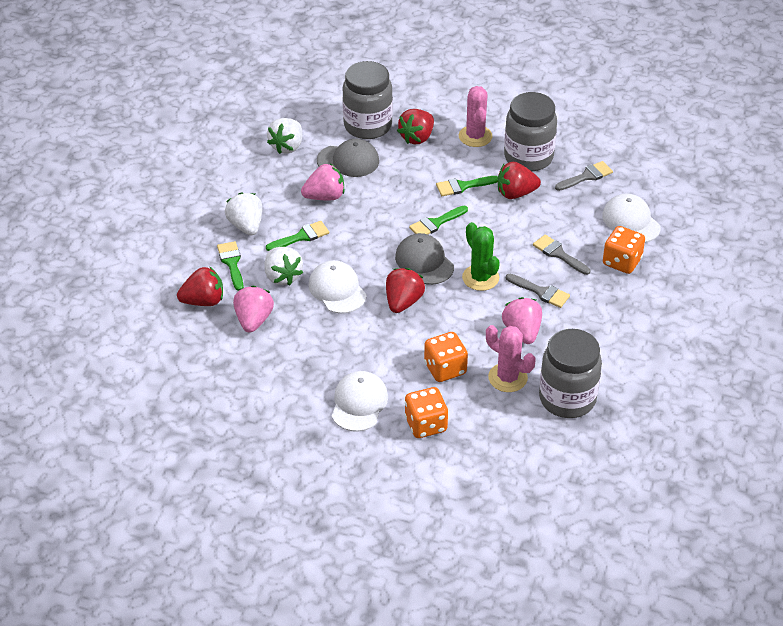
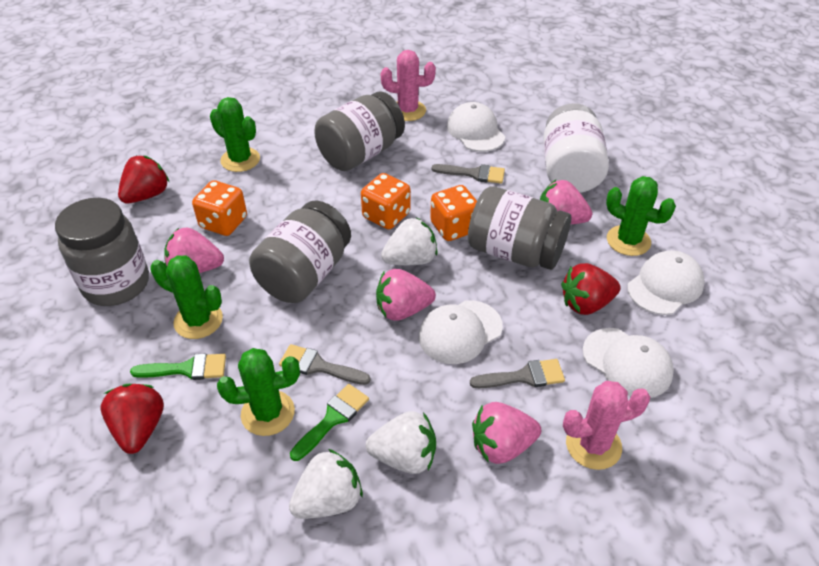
green brush: [217,241,244,291] [266,221,329,251] [409,206,468,234] [436,176,498,196] = 4 -> [130,353,226,380] [290,384,369,461] = 2
green cactus: [462,222,500,291] = 1 -> [151,255,223,339] [210,97,260,172] [217,348,300,436] [606,176,676,256] = 4
grey cap: [317,139,379,177] [395,233,454,285] = 2 -> none = 0
grey jar: [342,61,393,139] [504,92,557,171] [539,329,602,418] = 3 -> [55,198,149,306] [249,200,351,303] [314,91,405,171] [468,186,571,270] = 4
pink strawberry: [233,285,274,333] [301,164,344,200] [502,297,542,344] = 3 -> [164,228,224,273] [376,269,436,321] [472,402,541,464] [540,180,592,224] = 4
red strawberry: [177,266,223,306] [386,268,425,313] [397,109,434,144] [498,162,541,199] = 4 -> [101,384,164,454] [118,156,169,204] [561,263,621,315] = 3
white cap: [308,260,367,314] [332,371,388,432] [602,193,661,243] = 3 -> [419,300,503,364] [447,102,505,152] [582,328,674,398] [627,250,705,315] = 4
white jar: none = 0 -> [543,103,609,193] = 1

